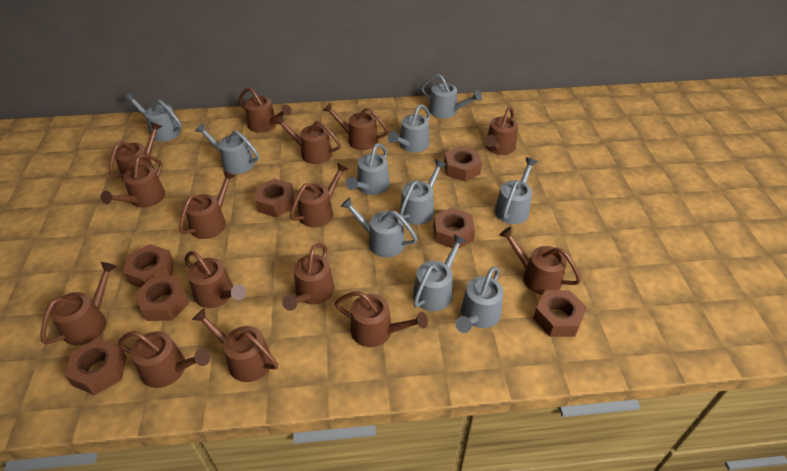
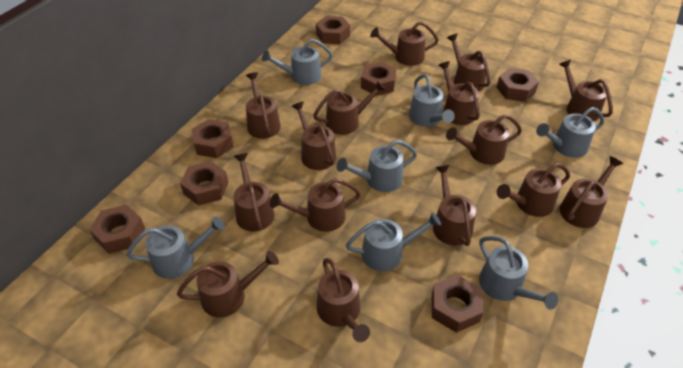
grey watering can: [124,92,182,142] [195,123,259,174] [340,197,417,257] [346,143,390,195] [388,104,430,152] [400,159,447,225] [413,235,467,311] [421,74,482,118] [455,266,504,333] [495,158,538,224] = 10 -> [127,217,225,279] [262,39,333,85] [337,140,417,192] [346,212,441,271] [409,74,455,127] [479,236,558,310] [536,107,604,158] = 7

